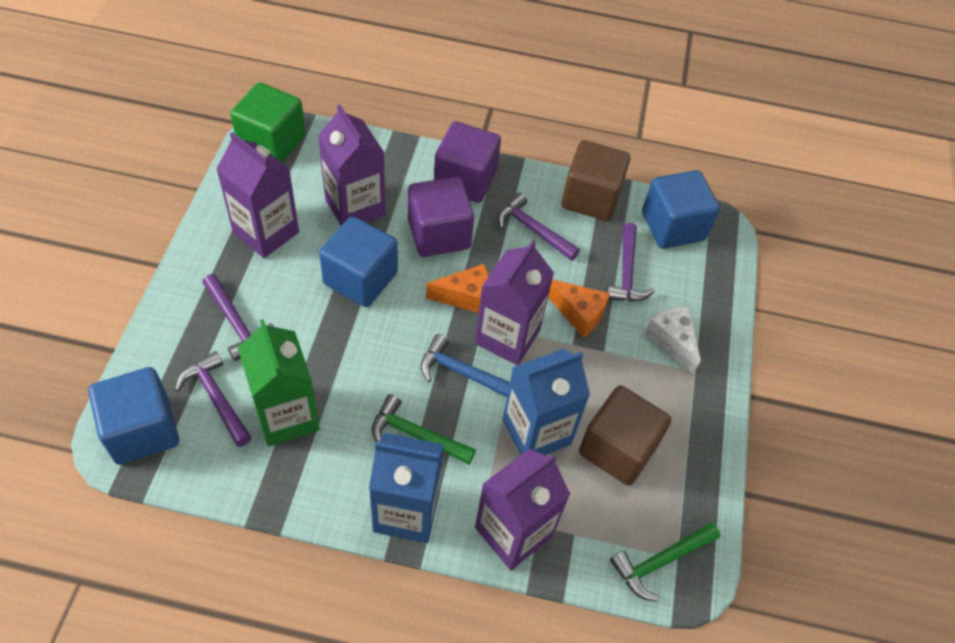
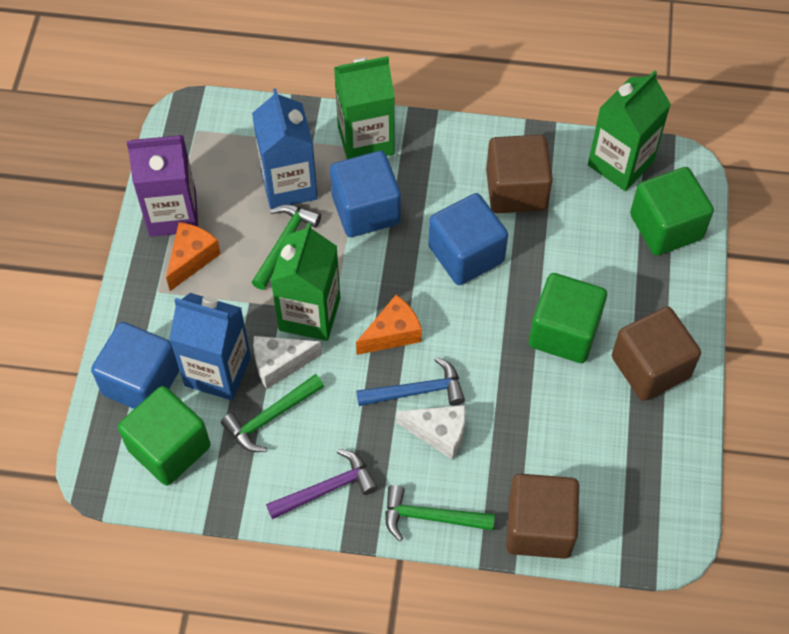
brown cube: [562,140,630,221] [579,385,671,486] = 2 -> [486,135,553,213] [506,473,579,559] [612,306,701,401] = 3
green carton: [238,319,320,447] = 1 -> [271,223,340,341] [334,56,395,159] [588,70,671,191] = 3
green cube: [230,82,306,163] = 1 -> [118,386,211,486] [529,273,607,363] [630,167,714,256] = 3
green hammer: [372,394,476,464] [610,523,720,602] = 2 -> [221,374,324,452] [251,205,321,290] [385,485,495,541] = 3
purple carton: [216,132,299,258] [318,104,386,226] [475,240,554,365] [475,449,570,570] = 4 -> [127,135,198,237] = 1
purple cube: [408,177,474,257] [434,121,501,203] = 2 -> none = 0
purple hammer: [175,351,252,447] [202,274,273,361] [497,193,580,261] [606,223,655,302] = 4 -> [266,449,378,519] = 1
white cheese: [645,306,701,374] = 1 -> [253,336,322,389] [396,405,466,460] = 2

